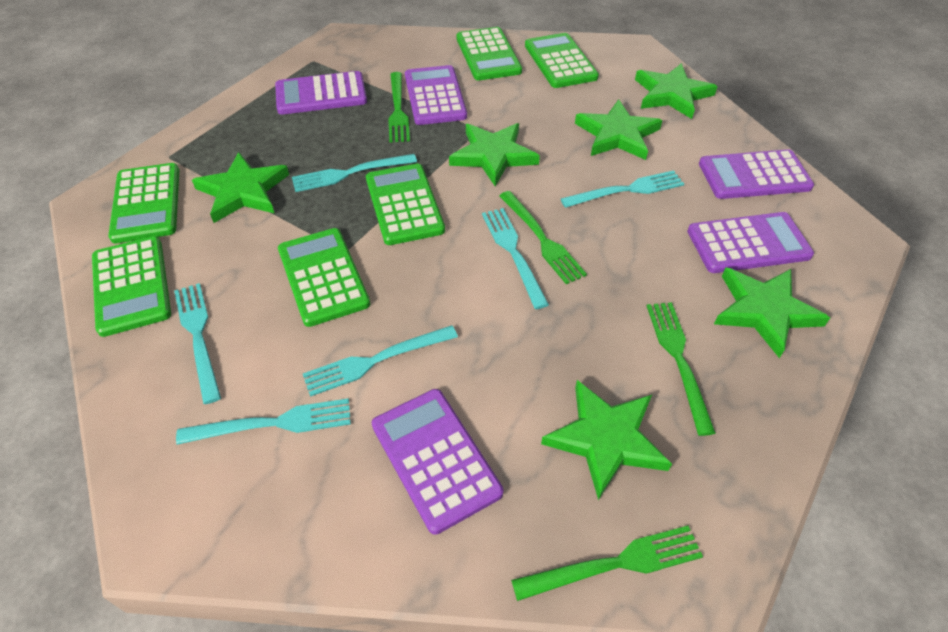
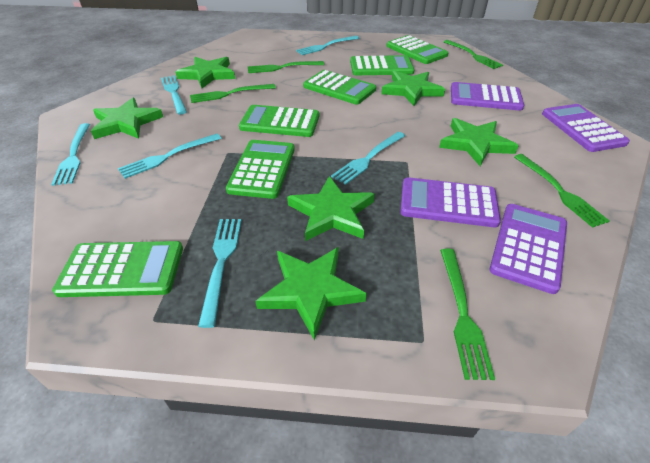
green fork: [388,72,410,142] [499,191,587,284] [511,526,703,601] [647,302,716,436] = 4 -> [190,84,276,103] [248,61,324,73] [440,249,495,380] [444,40,503,69] [514,154,610,228] = 5
purple calculator: [275,71,367,115] [372,389,503,535] [405,65,467,125] [687,212,814,273] [699,149,814,199] = 5 -> [400,177,501,227] [451,82,524,111] [490,204,567,294] [542,104,630,152] = 4

